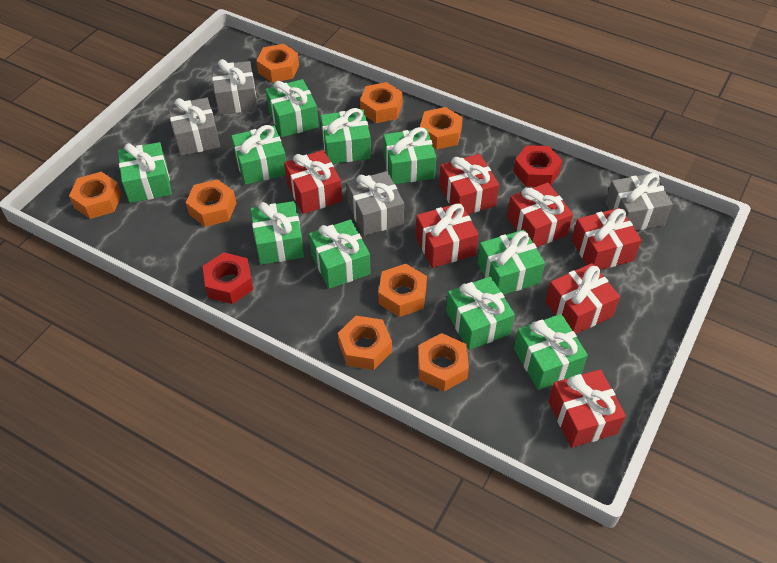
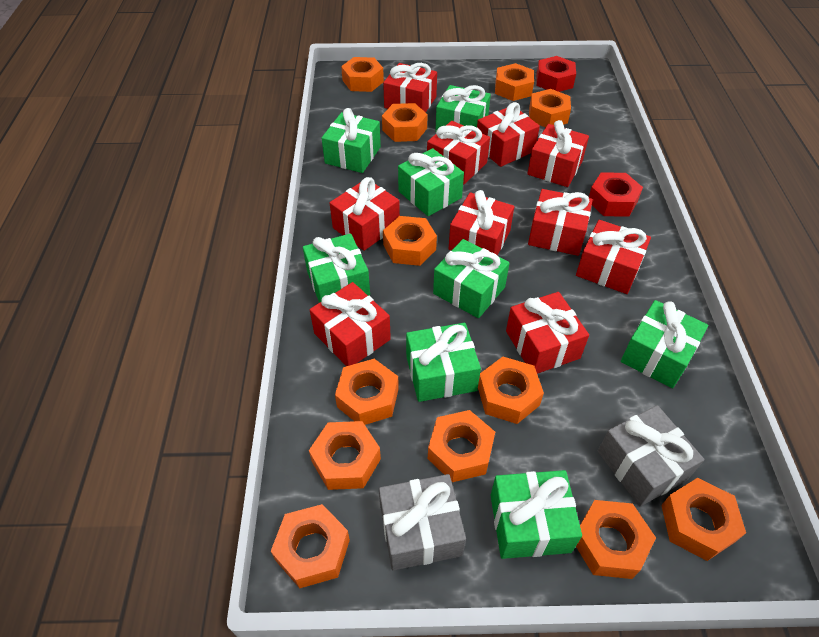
green gift: [118,142,172,203] [231,125,286,185] [250,201,304,265] [266,79,319,137] [309,219,370,289] [321,108,371,164] [383,127,436,184] [446,276,515,350] [477,230,545,295] [514,314,588,390] = 10 -> [303,234,370,303] [322,108,381,173] [398,148,464,216] [406,323,481,402] [433,239,510,318] [435,85,491,132] [491,470,582,559] [621,300,708,388] = 8
grey gift: [168,98,220,156] [212,59,258,115] [347,171,404,236] [605,173,673,230] = 4 -> [379,474,466,571] [598,405,704,507] = 2
orange nut: [69,172,122,219] [186,179,236,227] [256,44,299,83] [338,316,392,370] [360,82,403,123] [378,264,427,317] [418,333,469,391] [420,107,463,150] = 8 -> [271,504,350,588] [309,421,381,490] [335,359,399,425] [341,57,384,92] [382,103,428,142] [383,216,437,266] [428,410,495,482] [478,357,544,424] [495,63,534,101] [529,89,571,128] [576,500,656,579] [661,478,746,561] = 12
red gift: [284,150,342,214] [416,203,479,268] [440,154,499,214] [507,183,573,247] [545,263,620,334] [548,369,626,448] [572,208,642,270] = 7 -> [310,282,391,366] [330,177,400,251] [383,63,437,112] [427,121,490,184] [449,190,514,256] [477,102,540,167] [506,292,589,374] [527,120,589,187] [528,189,593,256] [576,220,651,294] = 10

